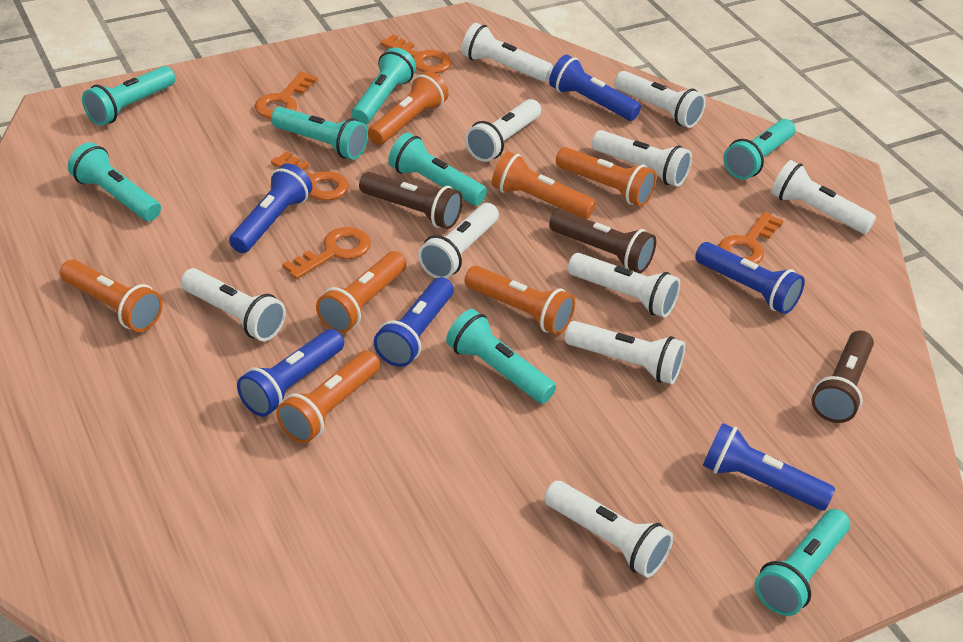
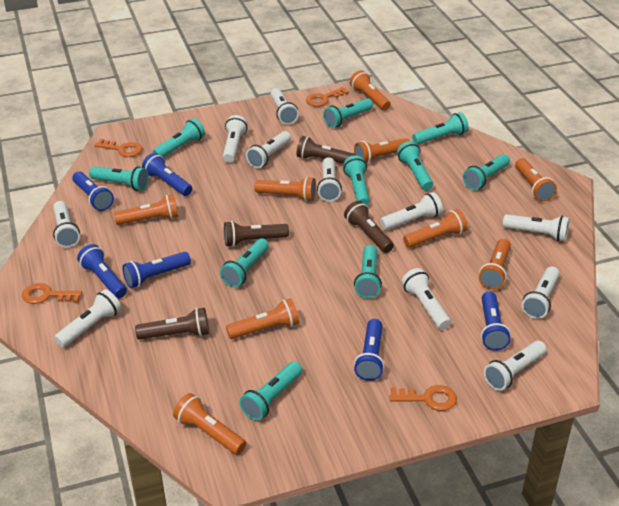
brown flashlight: [359,172,463,229] [549,210,656,273] [812,330,874,423] = 3 -> [135,308,209,340] [224,221,289,247] [296,136,355,164] [344,201,394,253] = 4
orange flashlight: [60,259,163,332] [276,351,380,443] [316,251,406,333] [368,71,449,145] [465,266,575,335] [492,151,596,219] [556,147,657,207] = 7 -> [114,194,178,225] [173,393,246,455] [226,298,299,339] [254,177,316,201] [350,70,391,110] [354,138,410,164] [403,209,467,248] [479,239,511,290] [515,158,557,201] = 9
orange key: [255,72,318,119] [271,151,349,201] [282,227,371,279] [380,34,452,73] [718,212,783,264] = 5 -> [22,283,82,304] [95,139,143,157] [306,87,349,107] [389,385,457,411] = 4
turquoise flashlight: [68,142,161,221] [82,66,175,126] [271,107,368,160] [352,47,416,124] [388,133,487,206] [446,309,556,403] [723,119,795,179] [755,509,850,616] = 8 -> [89,166,149,191] [153,118,205,157] [220,238,269,287] [239,361,302,421] [323,99,373,128] [343,155,370,205] [354,245,382,298] [397,141,433,191] [412,112,469,145] [463,154,510,190] = 10
white flashlight: [181,268,286,341] [418,203,499,279] [461,23,553,82] [465,99,541,162] [544,481,673,578] [565,321,685,384] [568,253,680,318] [592,130,692,187] [614,71,706,128] [771,160,876,234] = 10 -> [53,201,80,248] [54,289,121,347] [223,115,248,163] [246,131,291,168] [271,88,299,125] [317,157,342,202] [380,192,443,230] [402,268,451,330] [484,341,546,391] [503,214,569,241] [522,267,560,319] = 11

